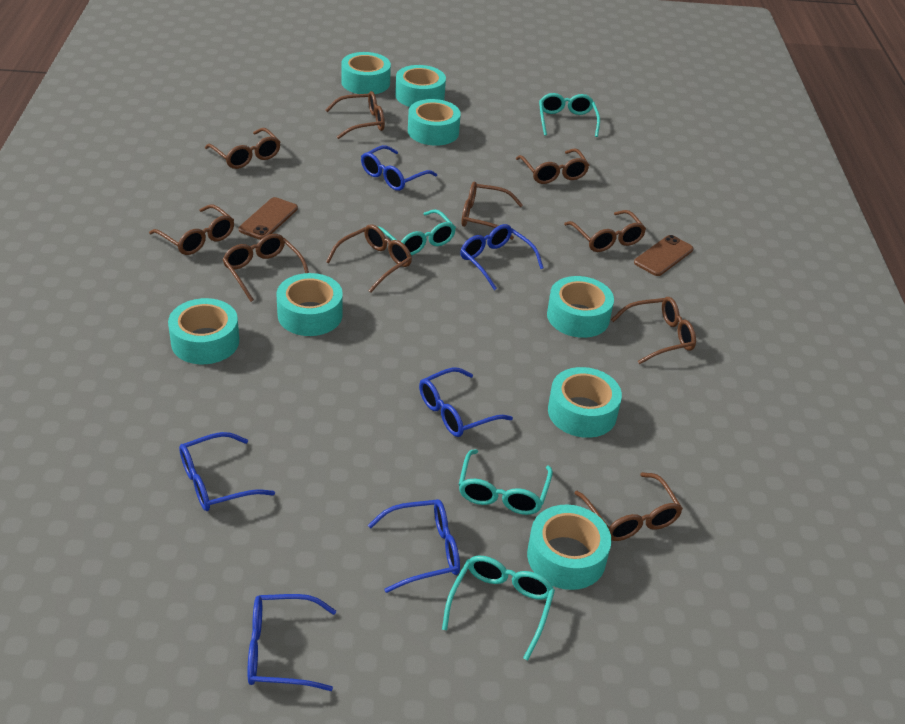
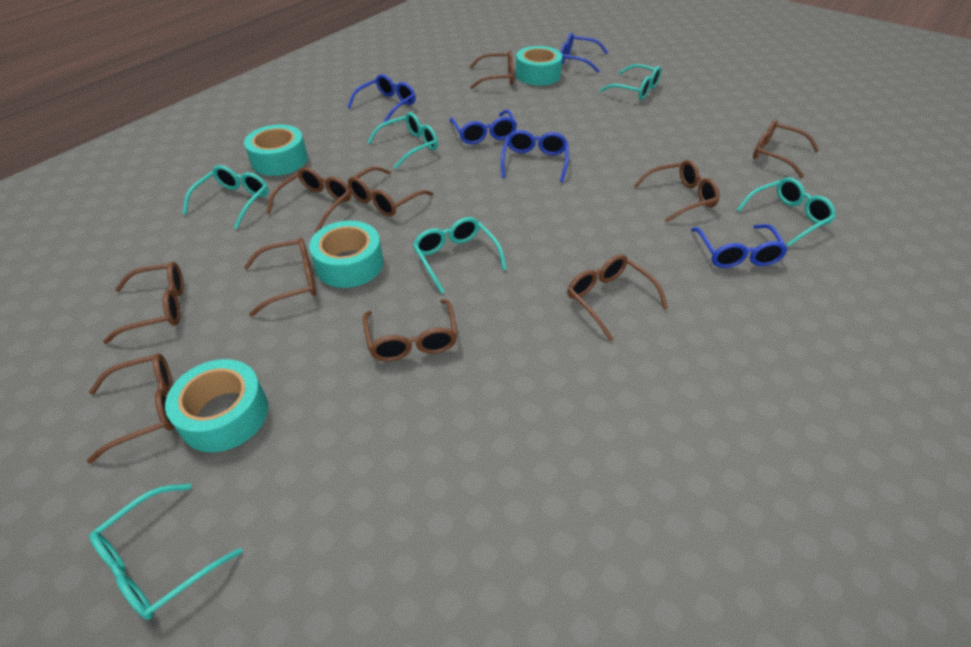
blue glasses: [179,432,275,511] [247,594,336,691] [361,145,437,191] [368,499,460,593] [419,367,513,437] [460,224,544,290] = 6 -> [348,74,416,123] [450,110,517,144] [501,130,569,182] [561,32,608,73] [691,224,788,268] = 5
brown phone: [239,197,298,240] [634,235,693,276] = 2 -> none = 0
turquoise glasses: [378,209,456,255] [442,556,555,660] [459,449,553,515] [539,93,600,137] = 4 -> [89,483,243,620] [183,165,269,229] [367,112,438,169] [413,217,507,294] [599,64,661,100] [737,177,836,247] = 6
turquoise tape: [168,298,239,364] [276,273,343,336] [341,52,391,94] [395,65,446,107] [408,99,461,146] [527,505,611,590] [547,276,614,338] [548,367,622,438] = 8 -> [165,359,268,452] [244,124,308,176] [309,221,383,288] [516,46,563,86] = 4

